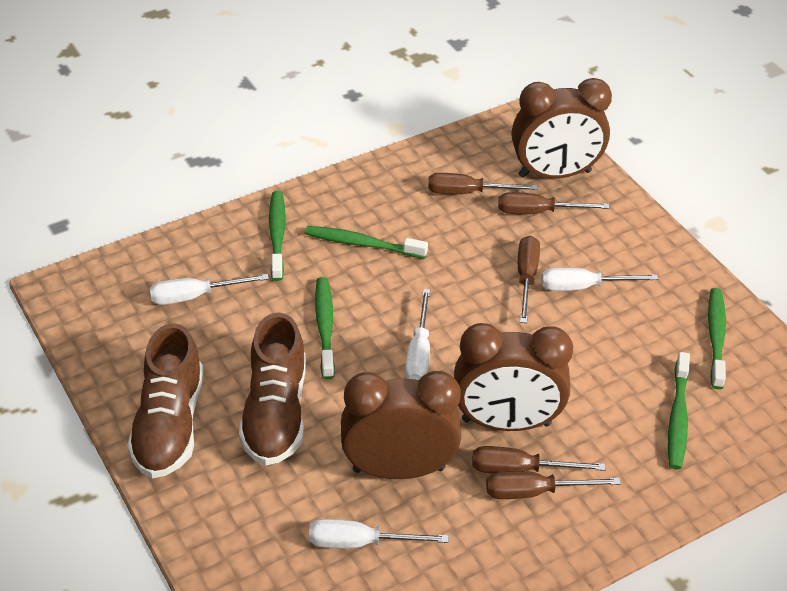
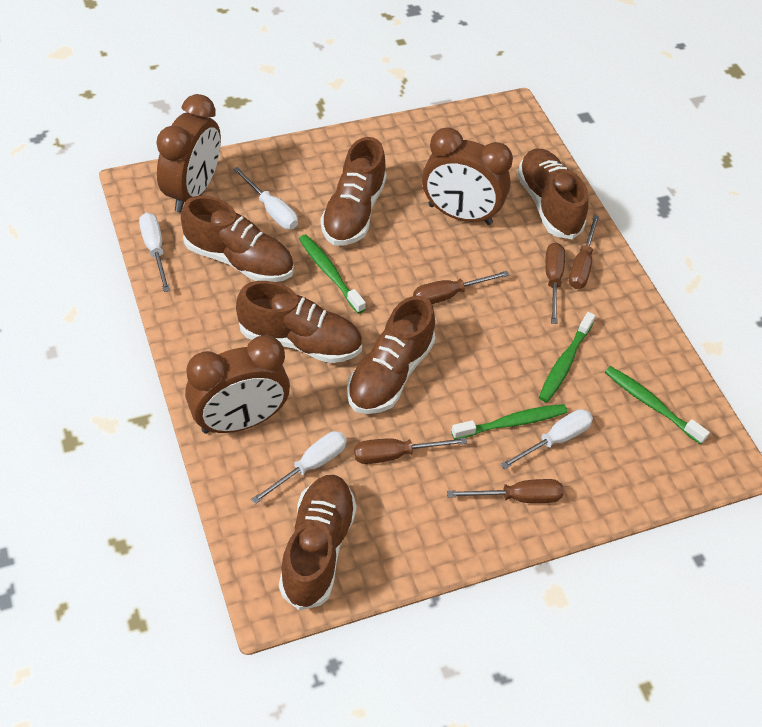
brown shoe: [127,323,203,479] [239,313,306,466] = 2 -> [181,196,294,282] [236,281,362,363] [279,475,357,611] [320,137,387,246] [347,296,435,414] [517,149,588,239] = 6
green toothbrush: [269,191,286,281] [305,226,428,258] [315,277,335,379] [668,352,690,469] [708,288,726,389] = 5 -> [299,235,366,314] [451,404,567,440] [539,312,595,402] [605,366,710,445] = 4

